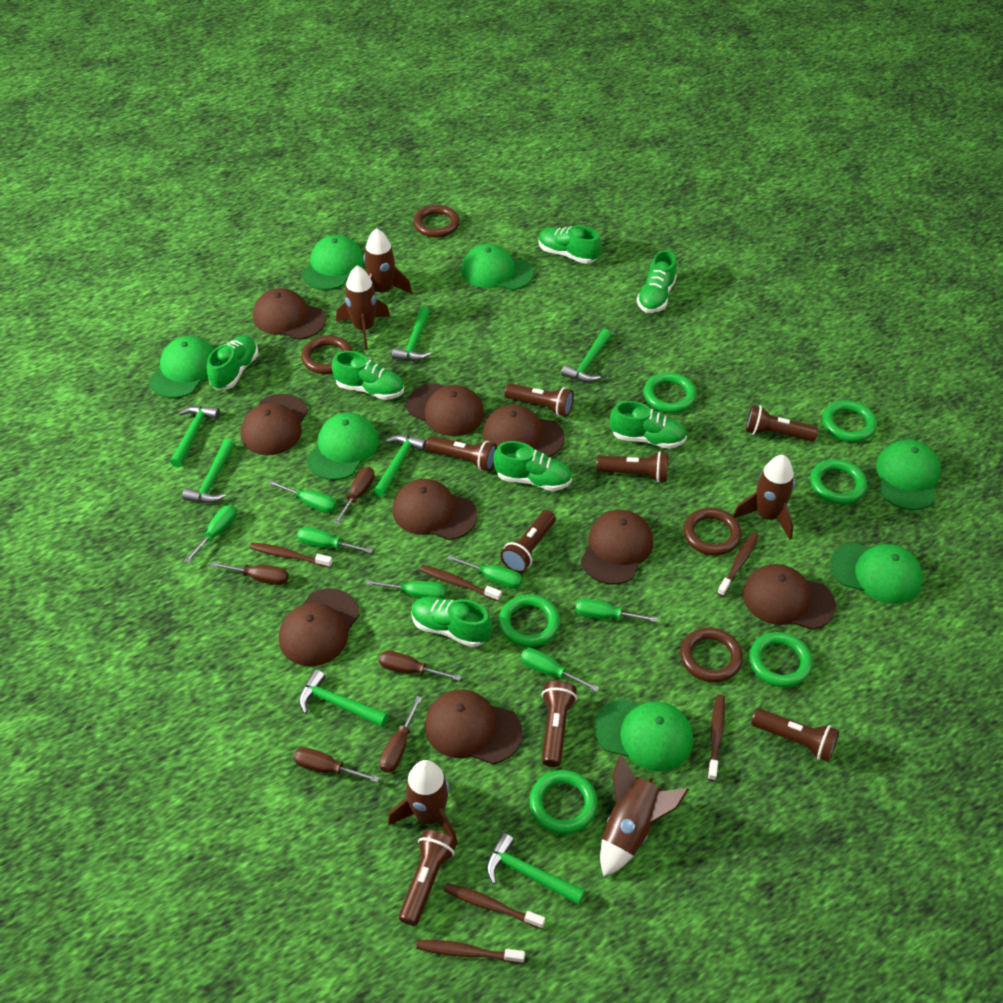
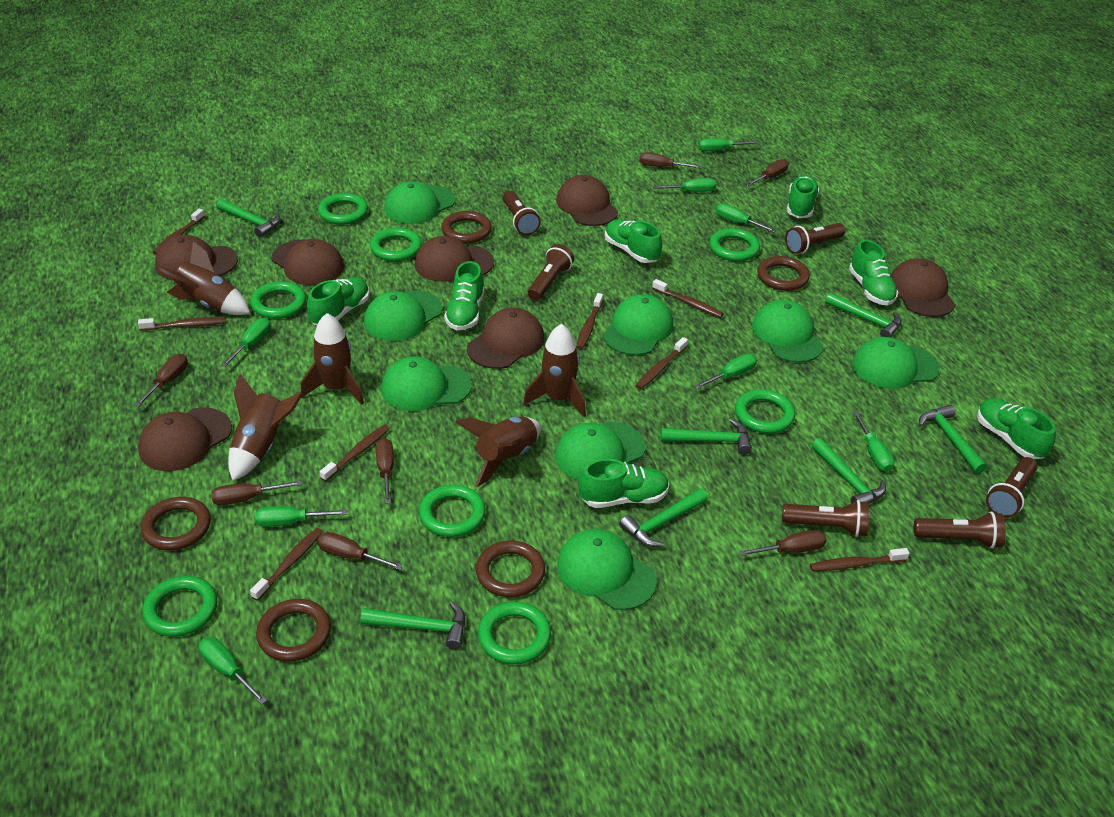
brown cap: [241,394,308,455] [253,288,326,340] [279,588,360,666] [392,479,477,540] [407,383,484,436] [425,689,523,764] [482,404,565,457] [581,510,653,585] [743,564,836,630] = 9 -> [138,407,232,471] [155,235,238,281] [272,239,344,285] [415,236,494,282] [467,308,544,369] [556,175,618,226] [891,258,955,317] = 7
brown flashlight: [399,829,457,926] [426,436,497,471] [500,510,556,573] [504,383,574,417] [542,680,577,767] [596,451,668,482] [745,405,818,442] [751,708,839,762] = 8 -> [503,191,541,235] [528,244,574,301] [782,500,869,537] [785,223,846,254] [914,512,1006,549] [986,457,1037,518] = 6
brown ring: [301,335,353,374] [413,205,460,238] [680,627,743,682] [683,508,742,556] = 4 -> [141,497,211,550] [256,599,331,662] [441,211,492,243] [476,540,545,597] [757,256,810,291] = 5
brown screwdriver: [210,562,289,585] [293,747,380,783] [333,467,375,525] [379,651,461,681] [379,696,422,773] = 5 -> [134,354,188,407] [211,480,302,505] [317,532,403,570] [376,438,394,504] [639,152,701,168] [739,530,827,556] [746,159,789,186] = 7
brown toothbrush: [249,542,333,568] [416,940,525,964] [420,565,502,602] [444,883,545,929] [707,694,725,781] [717,532,759,597] = 6 -> [138,317,226,331] [153,208,205,255] [250,528,323,601] [320,425,390,482] [576,293,603,349] [635,337,688,389] [652,279,724,318] [810,548,910,571] = 8
green cap: [149,336,214,398] [302,235,364,290] [307,413,379,480] [461,244,534,290] [594,699,693,771] [830,542,923,604] [876,440,940,510] = 7 -> [364,291,442,341] [381,357,472,411] [384,182,455,224] [555,422,645,480] [557,529,657,610] [603,294,673,355] [752,300,824,363] [852,337,939,389] = 8
green ring: [498,594,560,647] [529,770,598,834] [643,373,697,413] [749,632,813,687] [810,459,867,504] [822,400,877,442] = 6 -> [142,576,217,637] [250,281,306,319] [318,193,368,225] [370,228,422,261] [419,485,486,537] [478,602,551,664] [709,228,760,261] [735,389,795,433] = 8
green screwdriver: [184,505,237,563] [268,480,337,513] [297,527,373,553] [366,580,446,599] [447,555,523,589] [521,648,599,692] [576,598,658,622] = 7 -> [199,637,267,704] [221,318,271,367] [255,506,347,527] [653,178,716,192] [695,354,757,389] [698,138,758,151] [716,204,776,232] [853,411,894,472] = 8

